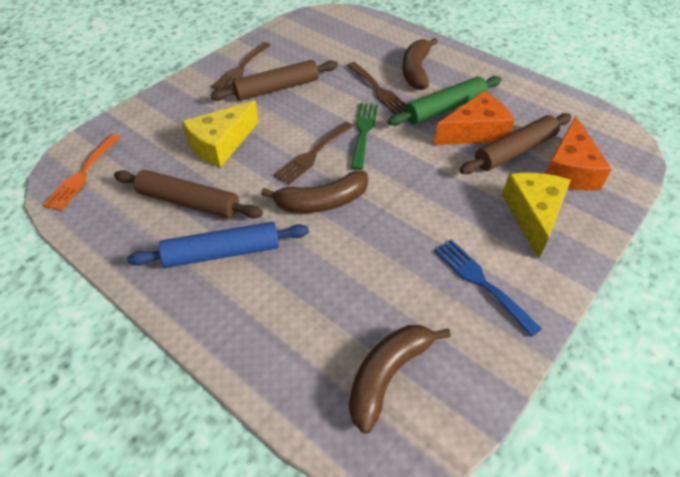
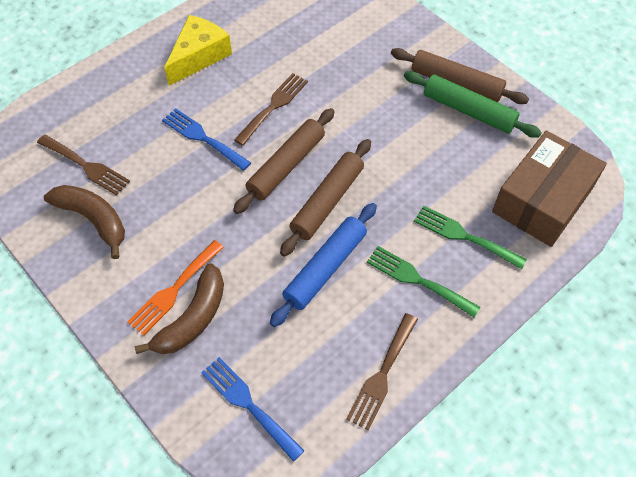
blue fork: [434,240,542,337] = 1 -> [162,108,251,171] [201,357,304,462] = 2
brown banana: [261,171,368,213] [349,325,451,434] [402,38,438,90] = 3 -> [44,185,125,259] [135,263,224,354] = 2
brown box: none = 0 -> [492,130,607,247] = 1
green fork: [351,103,378,170] = 1 -> [367,246,480,317] [414,206,527,269] = 2
orange cheese: [434,91,515,145] [545,116,612,191] = 2 -> none = 0
yellow cheese: [182,101,259,168] [502,173,571,259] = 2 -> [164,15,232,86] = 1

